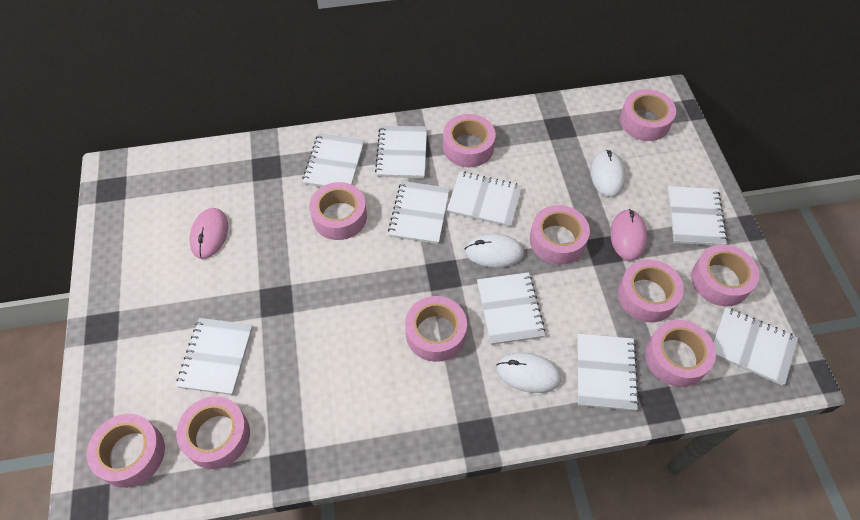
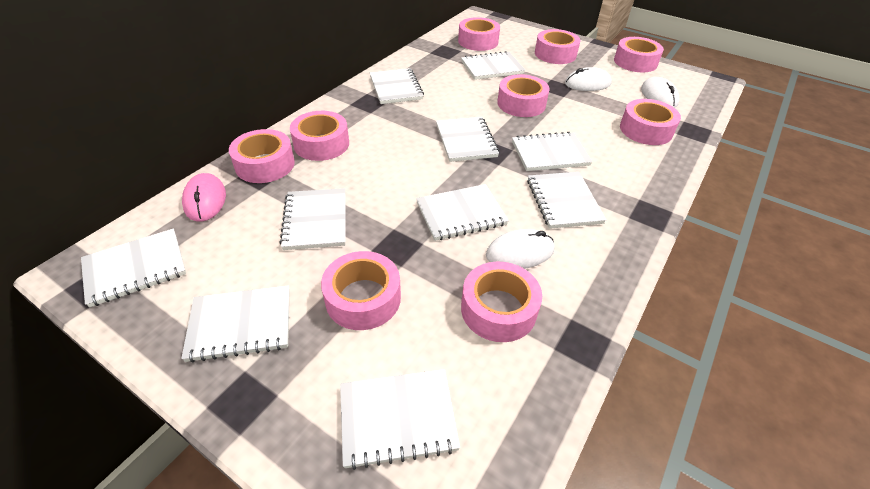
pink mouse: [190,208,228,259] [610,209,647,261] = 2 -> [182,173,226,222] = 1
pink tape: [87,414,165,488] [176,396,250,469] [309,182,367,240] [405,296,467,362] [443,114,496,167] [530,205,590,265] [618,259,684,322] [620,89,676,141] [645,320,716,387] [691,244,759,306] = 10 -> [229,129,295,183] [290,111,349,161] [321,251,401,330] [458,17,500,51] [461,262,542,342] [497,74,550,117] [535,29,581,64] [614,37,664,72] [620,99,681,145] = 9
white notebook: [176,318,253,395] [302,133,364,187] [375,125,427,178] [388,181,450,244] [447,172,522,227] [477,272,546,345] [577,334,639,411] [667,186,728,245] [713,307,798,386] = 9 -> [81,229,186,308] [181,285,290,363] [279,188,345,250] [340,369,460,470] [370,68,424,104] [416,184,509,241] [436,117,499,162] [461,51,525,80] [512,132,592,171] [527,172,606,229] = 10

